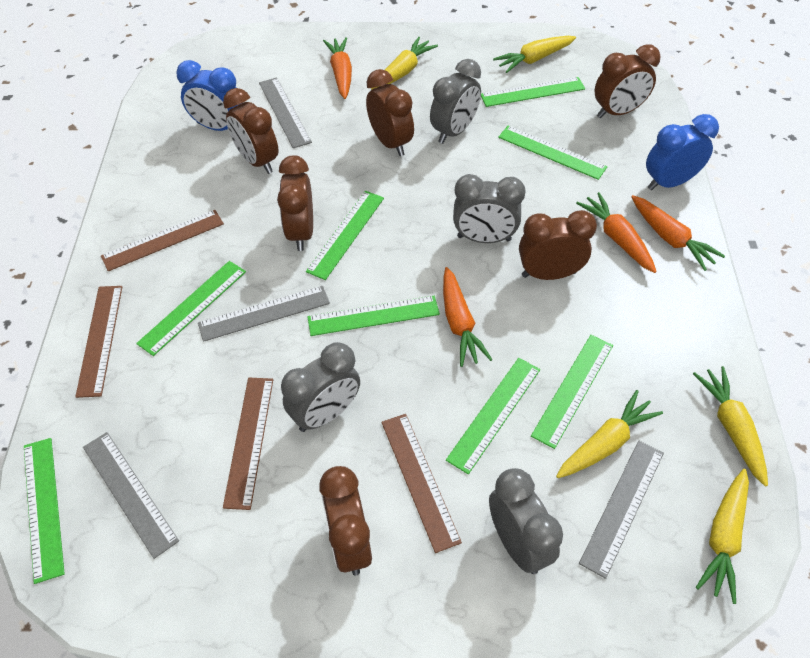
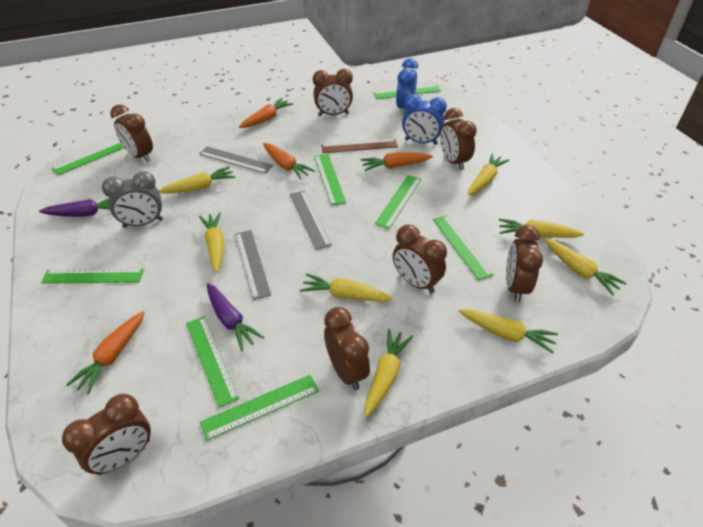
brown clock: [223,88,278,174] [277,155,313,251] [319,466,372,575] [366,69,414,156] [519,210,597,280] [594,44,661,118] = 6 -> [62,394,151,475] [110,104,153,162] [313,69,353,116] [324,307,370,390] [393,225,447,294] [440,108,477,171] [506,225,543,302] = 7
brown ruler: [75,286,122,398] [101,210,224,271] [223,378,273,510] [382,414,462,553] = 4 -> [321,139,398,153] = 1
grey clock: [281,342,360,432] [430,59,481,144] [453,174,526,243] [489,468,563,574] = 4 -> [102,171,163,228] = 1
grey ruler: [83,432,179,559] [198,286,330,342] [259,78,312,148] [579,441,664,579] = 4 -> [199,147,273,174] [235,230,271,300] [290,191,332,250] = 3
purple carrot: none = 0 -> [39,198,110,217] [207,283,264,351] = 2
yellow carrot: [371,37,438,89] [493,36,576,73] [556,390,663,478] [693,366,768,486] [696,469,749,604] = 5 -> [159,166,235,193] [199,212,224,273] [300,273,393,302] [365,329,413,417] [459,309,558,354] [468,154,509,196] [499,219,584,238] [545,239,626,295] = 8

